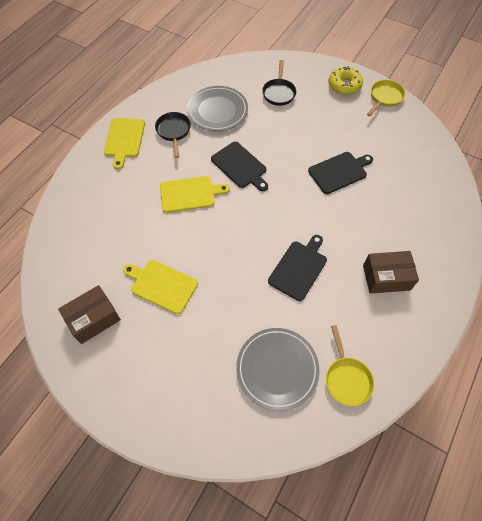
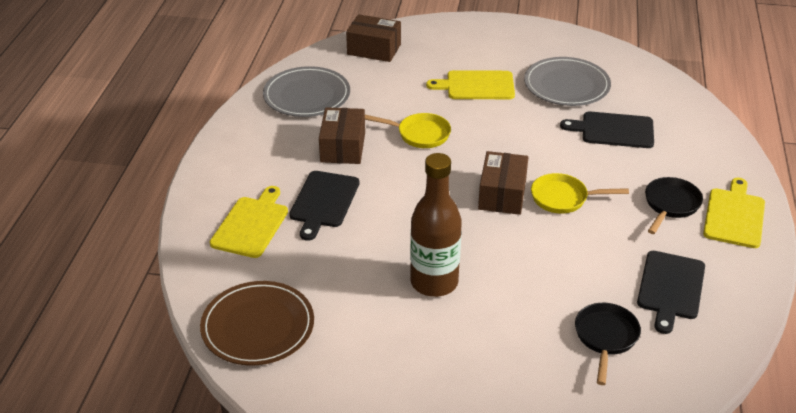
brown bottle: none = 0 -> [410,153,462,297] = 1
brown box: [58,285,121,344] [363,251,419,294] = 2 -> [319,107,365,164] [346,14,401,62] [478,151,528,215] = 3
brown plate: none = 0 -> [200,281,314,365] = 1
yellow donut: [328,66,363,95] = 1 -> none = 0

